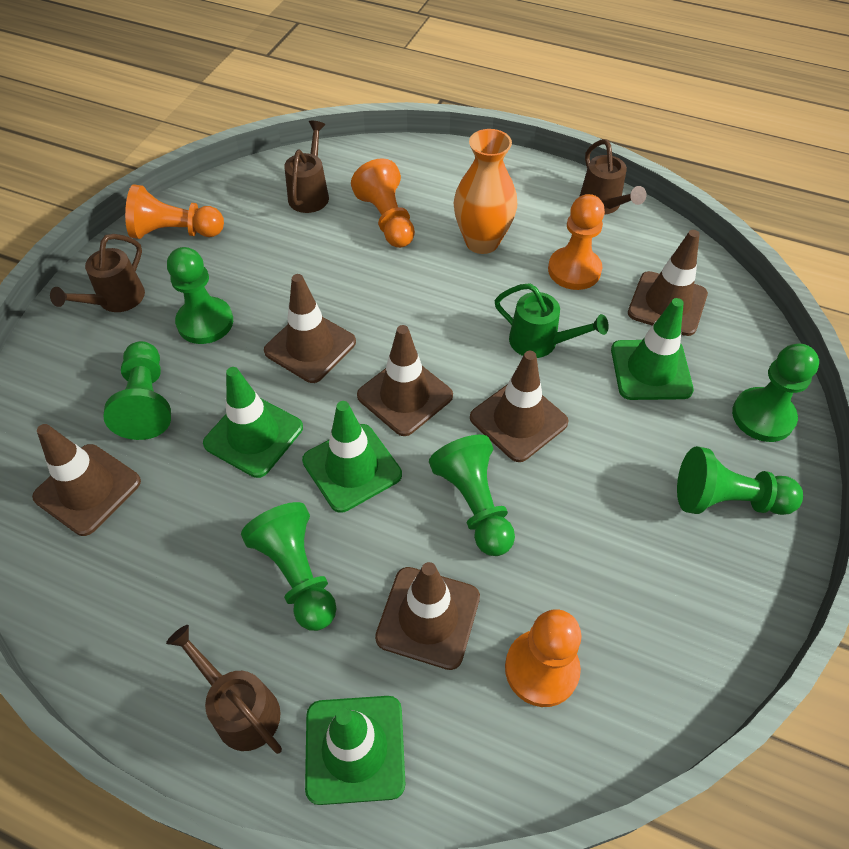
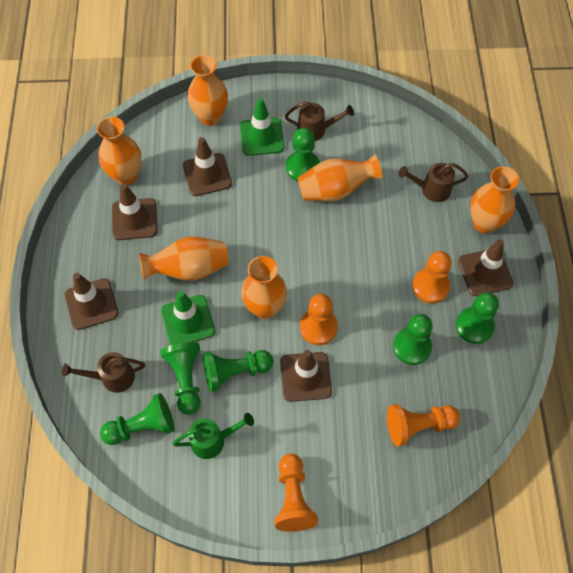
brown traffic cone: [32,424,141,536] [264,274,356,383] [357,325,453,436] [375,562,480,670] [470,351,568,462] [628,230,708,336] = 6 -> [65,273,119,330] [112,184,157,240] [183,137,232,196] [280,350,332,402] [458,239,514,296] = 5
brown watering can: [50,234,145,312] [166,625,282,754] [284,121,329,213] [579,139,646,215] = 4 -> [62,352,145,393] [285,102,354,141] [398,163,469,202] = 3
green traffic cone: [203,367,303,478] [302,401,402,513] [305,696,405,805] [611,298,694,400] = 4 -> [161,291,215,345] [240,98,284,156] = 2
orange vase: [454,129,517,254] = 1 -> [97,116,141,185] [139,237,228,281] [188,55,228,126] [241,256,287,319] [298,154,382,201] [470,166,519,233] = 6

